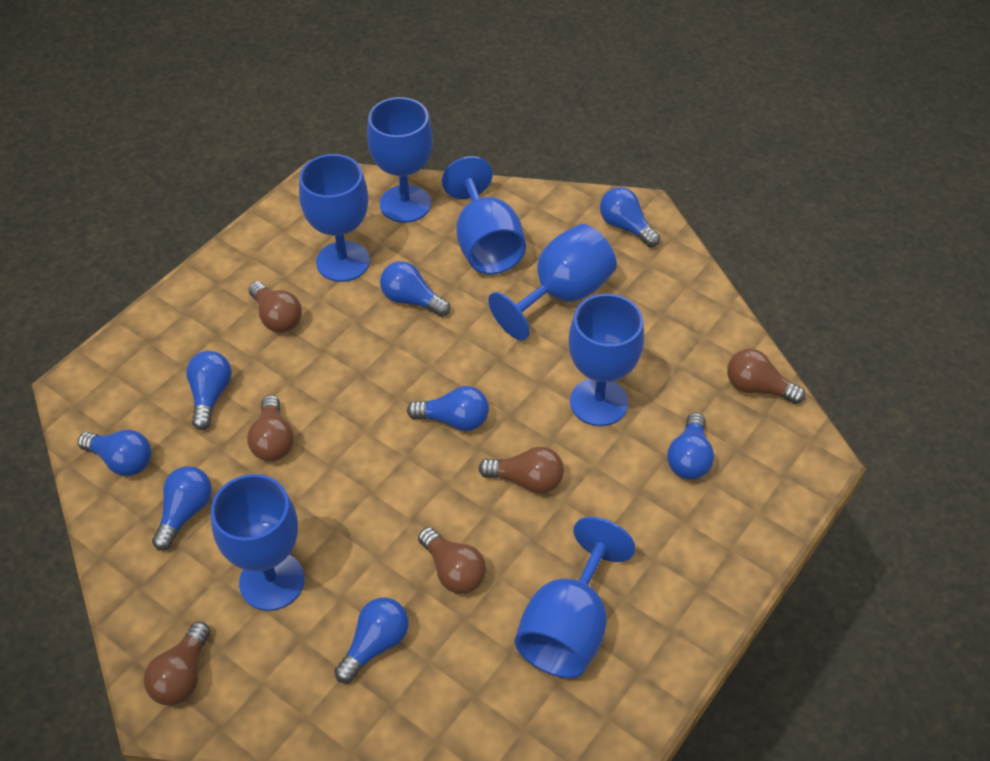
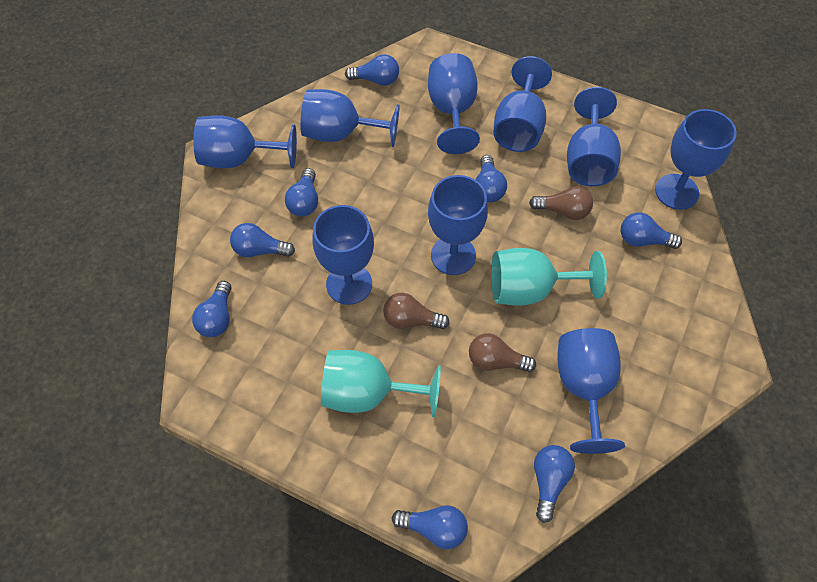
blue goblet: [211,474,305,611] [299,154,370,282] [367,97,433,223] [442,156,526,275] [488,224,617,341] [515,517,636,678] [568,294,644,426] = 7 -> [193,115,297,168] [300,89,399,147] [312,205,374,305] [428,53,480,154] [428,175,488,275] [493,56,552,152] [557,328,625,454] [567,87,621,186] [655,109,737,210] = 9
brown light bulb: [144,622,210,705] [247,395,294,462] [249,281,302,333] [418,527,486,594] [479,447,564,493] [727,349,805,404] = 6 -> [383,293,450,329] [469,333,536,372] [529,186,593,220] = 3
turquoise goblet: none = 0 -> [321,350,441,417] [491,248,607,306] = 2

